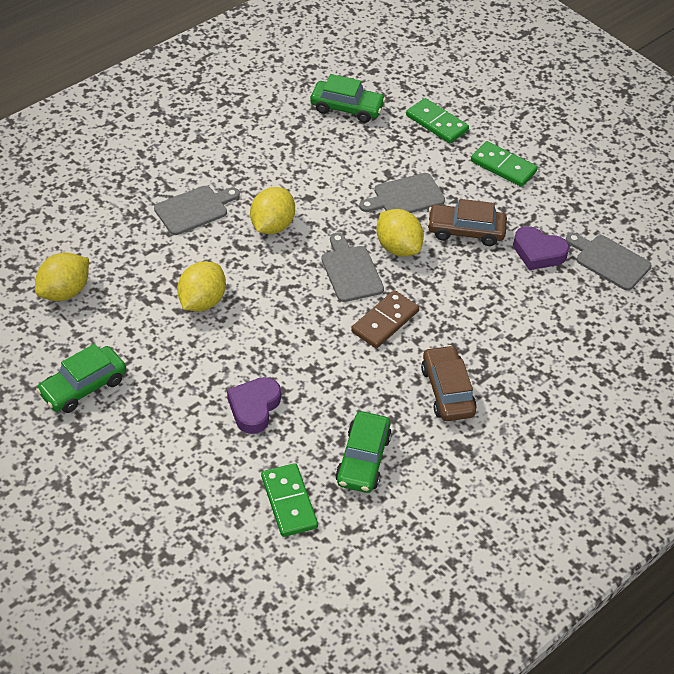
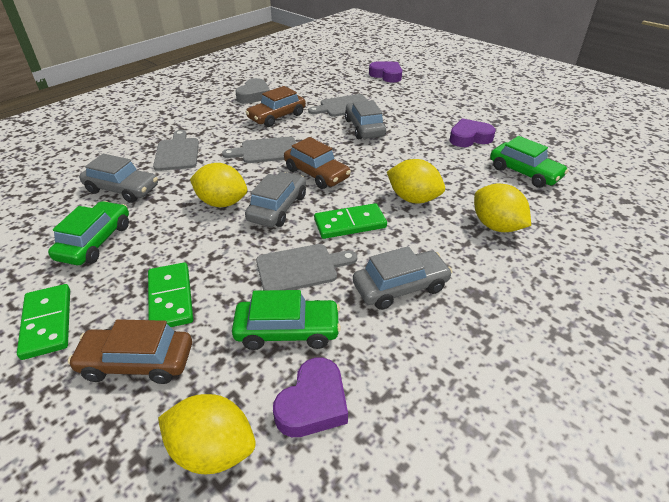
brown car: [421,345,477,421] [427,199,507,246] = 2 -> [68,319,192,384] [245,86,306,127] [284,137,351,189] = 3
brown domino: [351,290,419,348] = 1 -> none = 0
grey car: none = 0 -> [79,154,158,203] [245,172,306,227] [345,100,386,139] [353,246,453,310] = 4
grey heart: none = 0 -> [235,78,270,104] = 1
purple heart: [227,377,281,434] [513,226,569,270] = 2 -> [273,358,348,437] [369,61,402,83] [449,118,496,147] = 3

